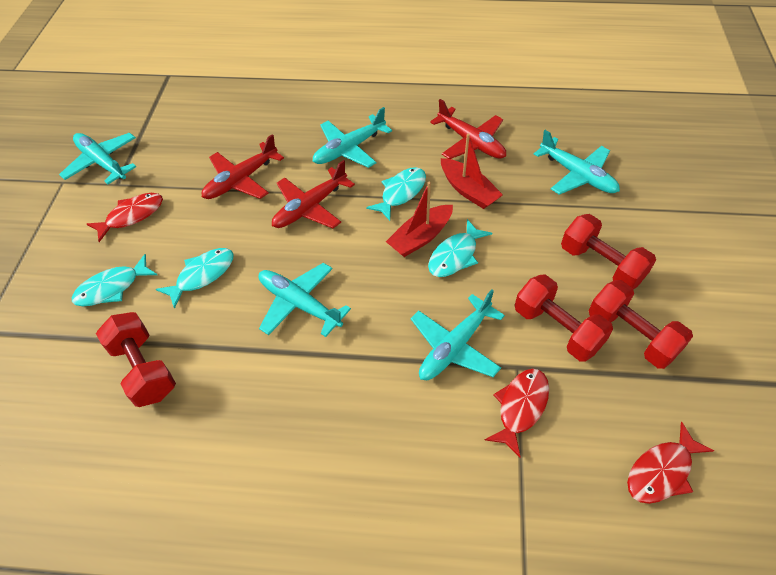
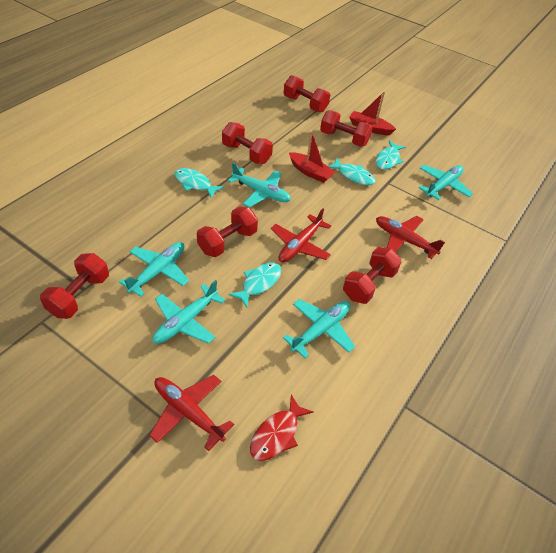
red dumbbell: [96,312,176,407] [515,275,613,361] [561,214,656,289] [589,280,693,369] = 4 -> [40,253,109,319] [197,206,258,257] [222,122,273,164] [284,75,330,112] [320,110,373,147] [343,247,402,304] = 6
red fish: [87,193,163,242] [485,368,549,458] [627,422,714,504] = 3 -> [250,395,314,461] = 1

